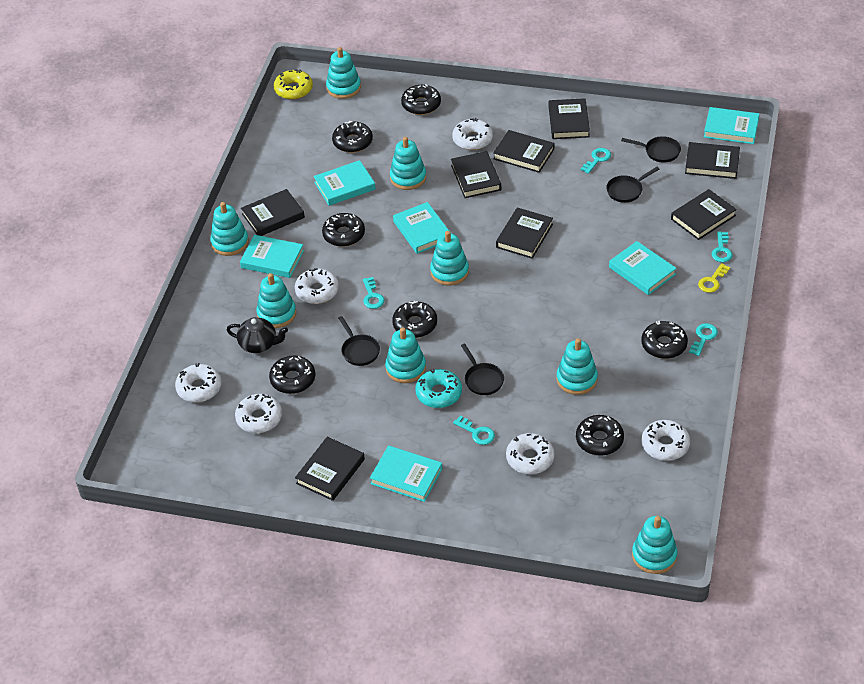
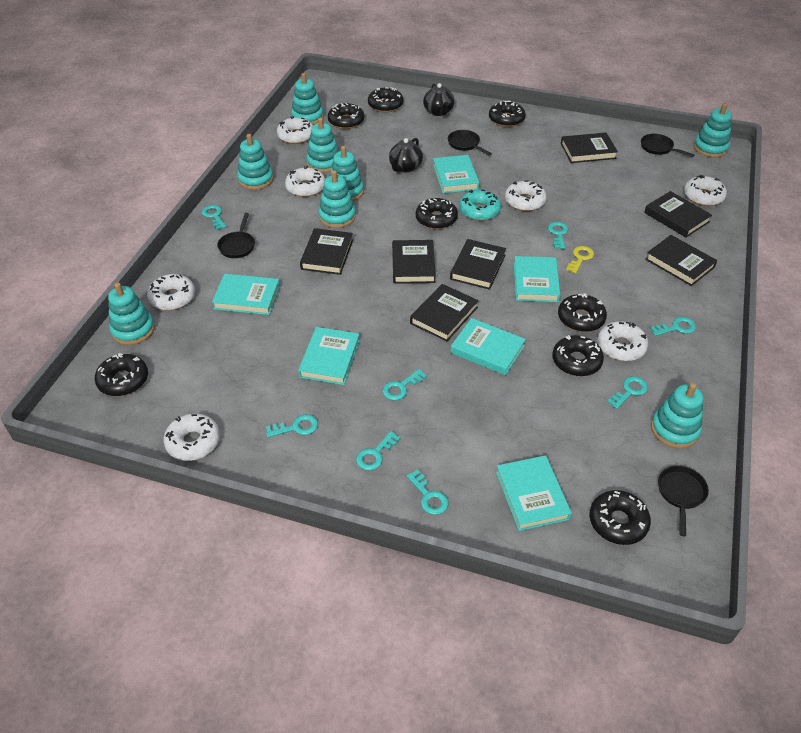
black book: [241,189,305,236] [295,437,365,501] [451,151,501,198] [493,130,554,173] [496,207,553,259] [549,98,590,139] [671,189,737,240] [685,142,740,179] = 8 -> [300,228,353,275] [392,240,436,284] [410,284,479,341] [450,239,506,290] [561,133,618,163] [644,191,712,238] [645,235,717,286] = 7
black donut: [269,356,315,394] [322,213,365,247] [332,121,373,153] [392,301,437,338] [401,84,441,115] [576,415,624,456] [641,321,688,359] = 7 -> [95,353,148,396] [328,103,364,129] [368,87,403,112] [416,198,458,229] [489,100,526,127] [552,335,604,376] [558,293,607,332] [590,490,651,545] = 8
black teapot: [227,317,288,353] = 1 -> [389,138,423,173] [423,83,455,116] = 2
turquoise key: [363,277,384,309] [453,416,495,445] [581,148,611,174] [689,323,718,356] [711,231,733,262] = 5 -> [202,205,227,230] [266,414,318,438] [356,431,401,470] [382,369,427,400] [407,470,448,515] [548,222,568,249] [607,376,648,409] [650,317,696,336] = 8
white donut: [175,363,222,402] [235,394,282,433] [295,268,339,304] [452,118,493,150] [506,433,555,474] [642,420,690,461] = 6 -> [147,274,195,310] [163,413,220,461] [277,116,313,144] [285,166,325,197] [505,181,547,211] [598,321,648,361] [684,175,727,206] = 7
yellow donut: [274,69,313,100] = 1 -> none = 0

